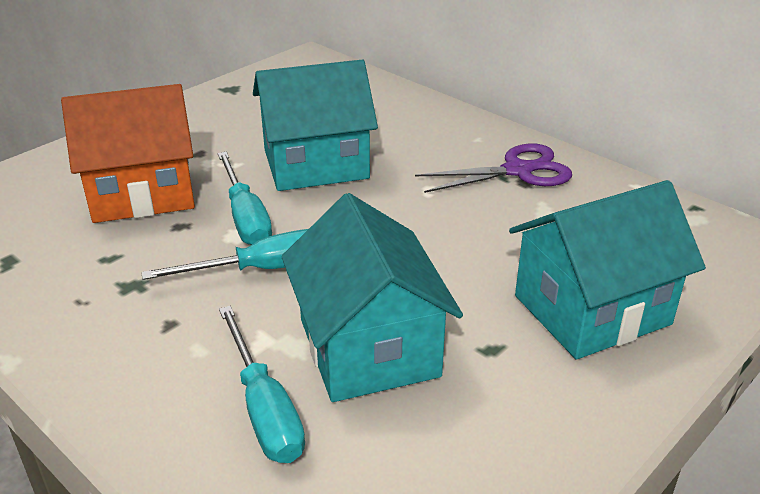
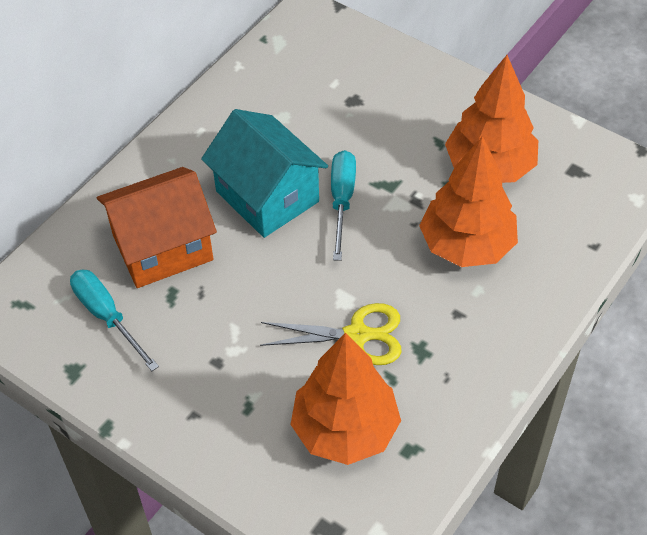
orange tree: none = 0 -> [290,333,401,465] [419,136,518,267] [445,55,538,183] = 3
purple scissors: [415,143,572,193] = 1 -> none = 0
turquoise house: [253,60,378,191] [281,193,463,402] [509,180,706,360] = 3 -> [201,109,328,238] = 1
turquoise screwdriver: [141,229,308,280] [218,152,272,245] [219,306,305,463] = 3 -> [70,270,159,371] [331,150,356,261] = 2
yellow scissors: none = 0 -> [260,303,401,365] = 1

